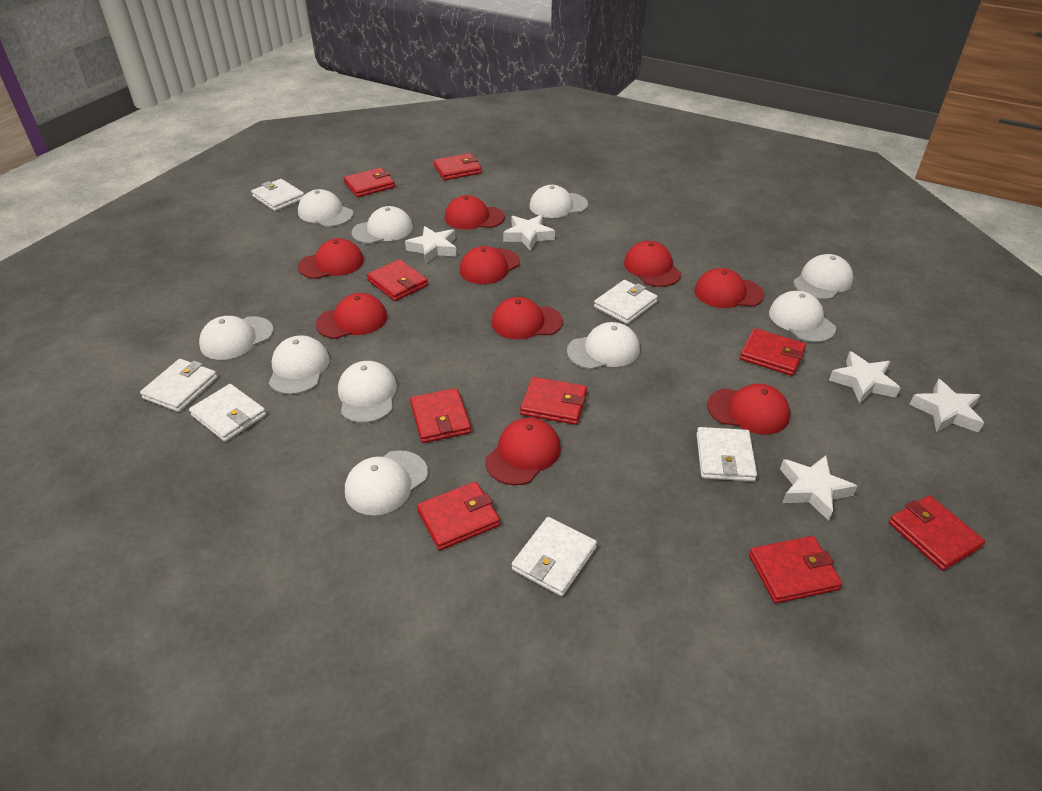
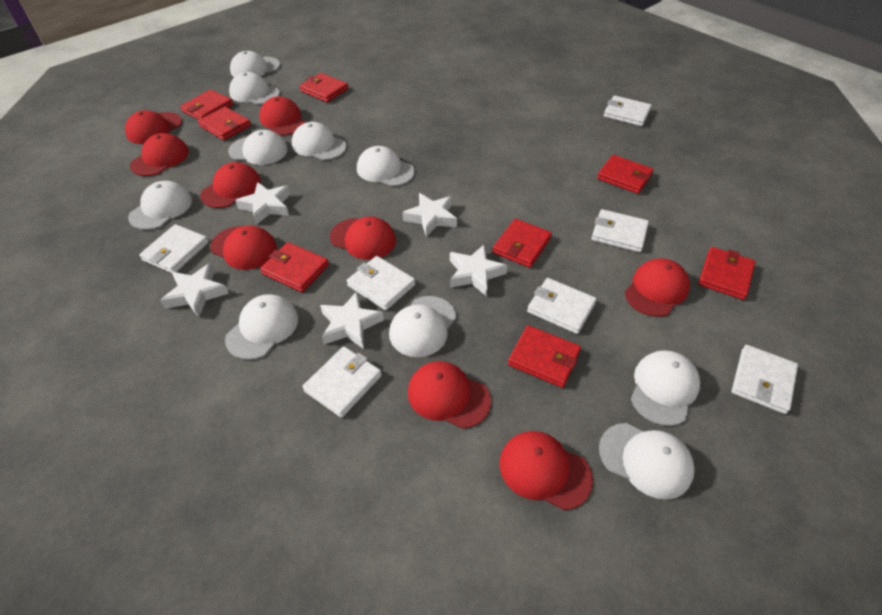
red wallet: [344,167,395,197] [367,259,428,301] [410,388,471,443] [417,481,500,550] [433,153,481,180] [520,377,587,425] [740,328,806,376] [749,536,842,603] [889,495,985,571] = 9 -> [180,90,233,120] [198,107,251,140] [260,242,329,292] [299,73,348,102] [492,218,552,268] [508,325,581,388] [597,155,654,194] [698,247,755,300] = 8
white wallet: [140,359,218,412] [189,384,266,442] [251,179,304,211] [512,517,597,596] [594,280,658,324] [696,427,757,482] = 6 -> [139,224,209,273] [303,347,382,418] [347,256,415,310] [527,278,597,334] [592,209,649,252] [604,95,652,126] [731,345,798,414] = 7

